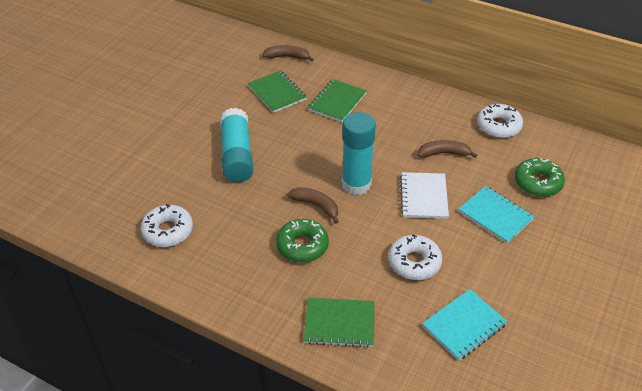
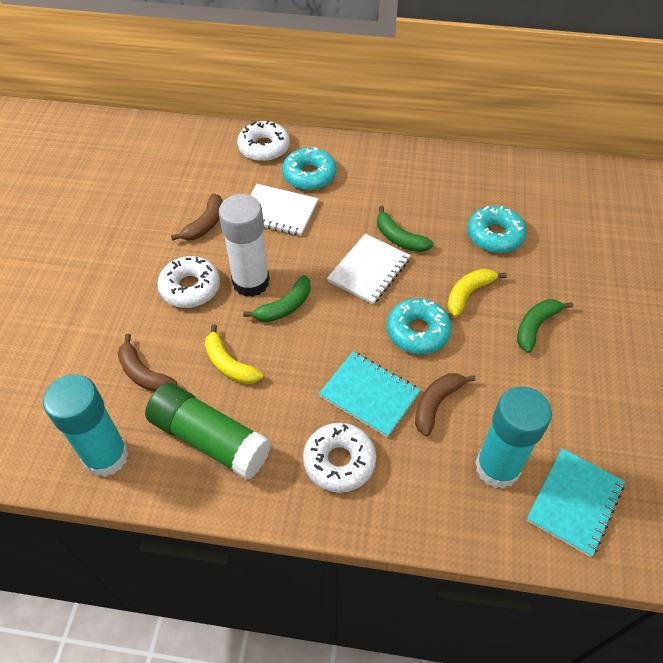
green banana: none = 0 -> [243,275,311,322] [377,206,434,252] [517,299,573,353] = 3
green donut: [276,219,329,263] [515,158,565,197] = 2 -> none = 0
green glue stick: none = 0 -> [145,383,271,479] = 1
green notebook: [248,70,307,113] [304,298,375,348] [308,79,366,122] = 3 -> none = 0
turquoise donut: none = 0 -> [282,147,336,190] [387,298,452,354] [467,206,527,253] = 3
white glue stick: none = 0 -> [219,194,270,297] = 1
white notebook: [400,172,449,219] = 1 -> [250,184,318,236] [327,234,411,304] = 2
yellow banana: none = 0 -> [205,324,263,384] [447,268,507,317] = 2

